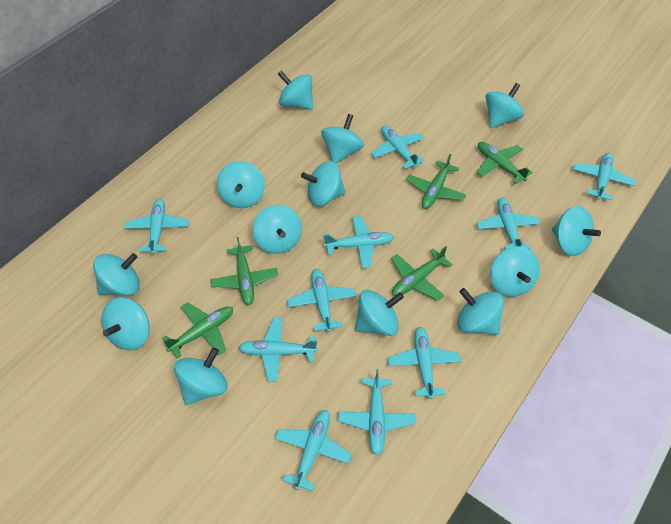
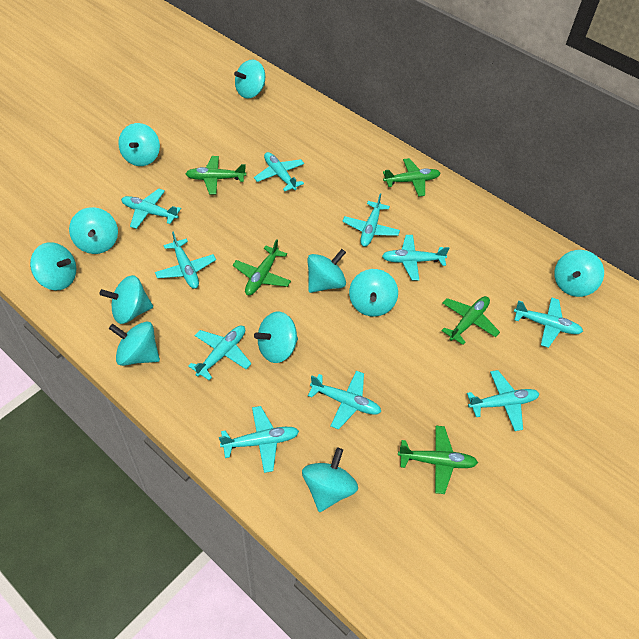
turquoise spinning top: [93,253,140,296] [101,297,150,350] [174,347,227,405] [217,161,265,208] [253,205,302,254] [278,71,313,110] [301,161,346,207] [321,114,364,163] [355,290,404,336] [457,288,504,335] [485,83,524,128] [490,246,540,297] [552,206,601,256] = 13 -> [30,242,76,290] [69,207,118,254] [99,275,153,324] [109,322,160,366] [118,123,160,166] [234,59,265,99] [254,312,298,363] [302,448,358,512] [307,249,346,293] [349,269,398,317] [554,250,604,297] = 11

